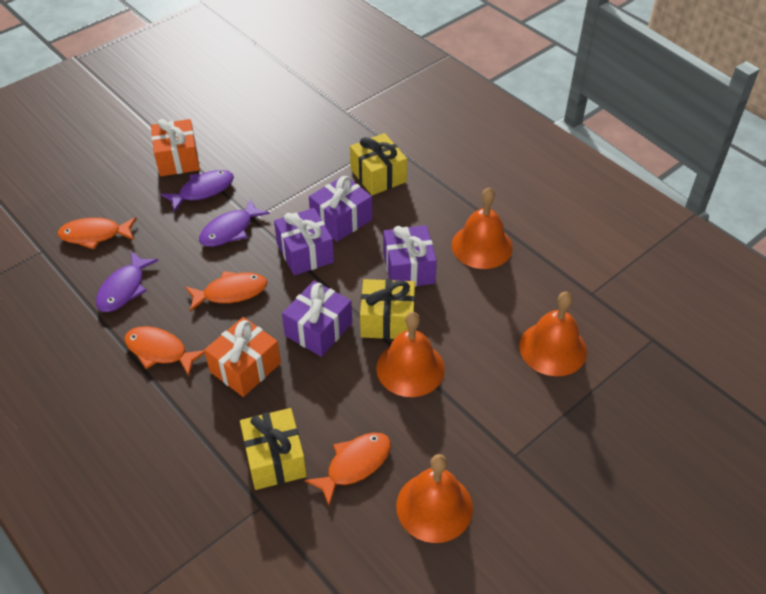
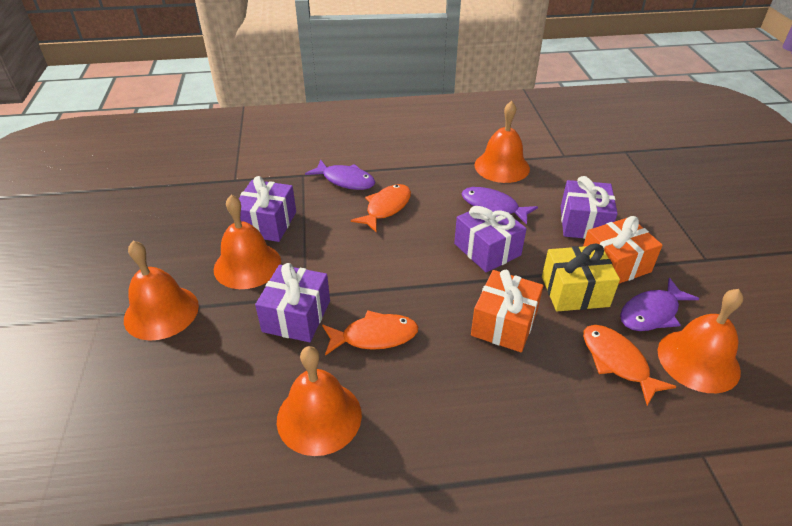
orange bell: [376,312,445,397] [396,454,473,543] [452,187,513,269] [519,292,587,376] = 4 -> [124,241,199,341] [214,195,281,289] [277,346,362,456] [474,101,530,183] [658,289,743,393] = 5
orange fish: [58,217,137,249] [124,326,205,376] [185,271,267,312] [305,432,391,506] = 4 -> [322,310,418,355] [351,184,411,233] [583,325,677,406] = 3
yellow gift: [240,408,307,490] [350,133,407,195] [360,279,415,339] = 3 -> [542,244,620,311] = 1

